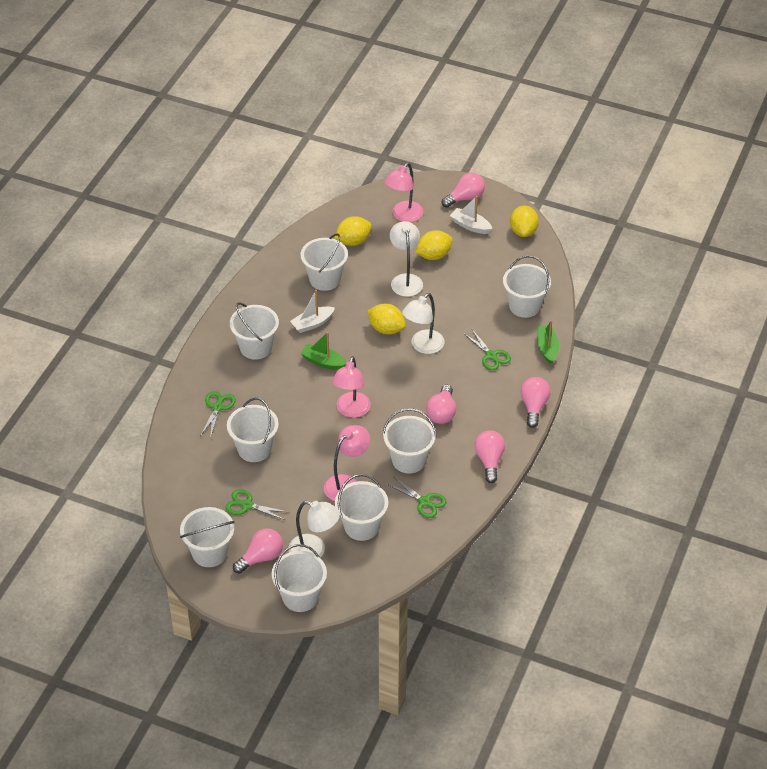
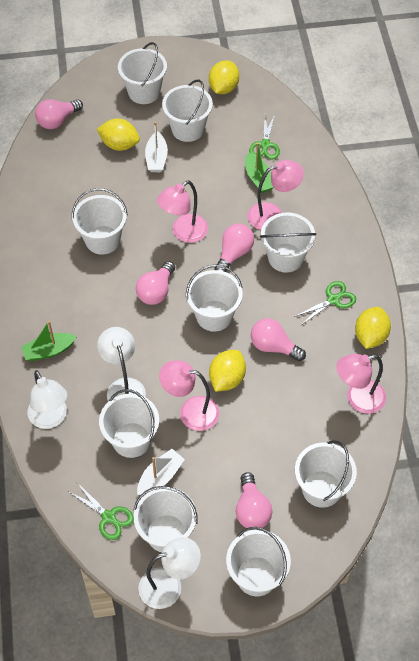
green scissors: [200,391,236,439] [225,489,288,520] [387,477,446,518] [463,328,511,370] = 4 -> [68,484,134,540] [249,114,280,160] [294,281,356,324] = 3
pink lamp: [324,425,370,501] [332,356,371,418] [384,162,423,222] = 3 -> [157,181,208,243] [159,361,219,431] [248,160,304,230] [336,354,386,414] = 4
white bucket: [180,507,234,567] [227,398,279,462] [230,302,279,360] [272,544,327,612] [301,233,348,291] [335,474,388,541] [383,408,436,473] [503,255,551,318] = 8 -> [72,188,128,255] [99,389,159,458] [118,42,167,104] [133,486,197,552] [162,80,213,142] [186,264,243,332] [226,527,291,596] [260,212,316,273] [295,440,357,508] = 9

